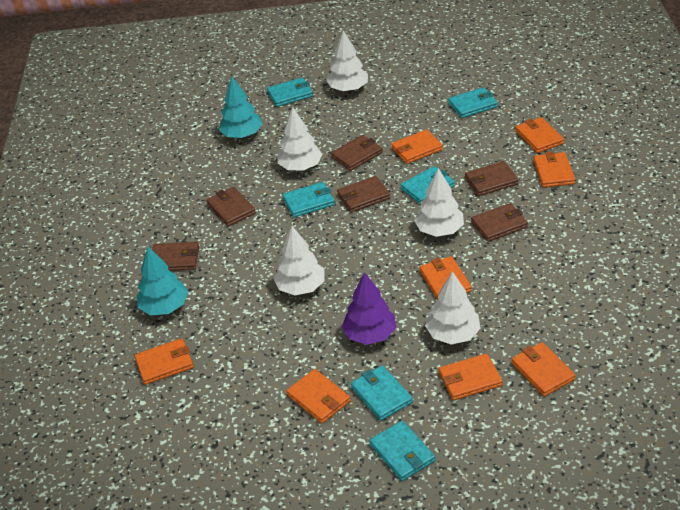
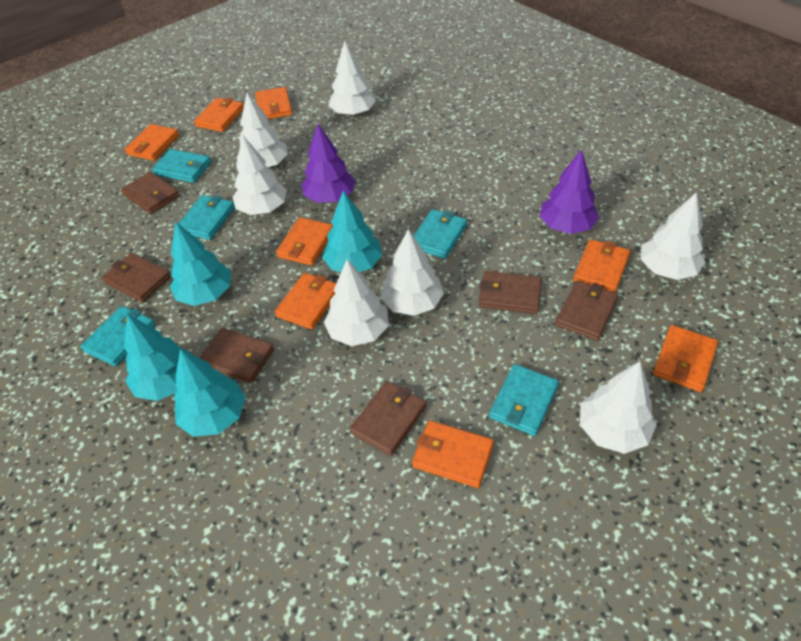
purple tree: [342,272,396,345] = 1 -> [302,124,355,203] [540,149,599,234] = 2
turquoise tree: [137,247,188,315] [219,77,262,138] = 2 -> [124,314,192,401] [170,222,231,306] [174,349,246,437] [322,190,382,272] = 4
turquoise wallet: [267,77,313,107] [283,182,335,218] [351,365,413,421] [369,420,435,481] [401,166,455,204] [448,87,498,118] = 6 -> [81,306,155,367] [152,149,211,183] [178,195,235,240] [414,209,467,259] [489,364,559,436] = 5
white tree: [273,226,324,295] [277,107,323,171] [327,30,368,92] [414,168,464,237] [425,271,481,345] = 5 -> [232,136,287,215] [237,93,288,168] [324,259,389,346] [328,41,376,116] [380,229,444,316] [580,361,657,454] [640,192,705,280] = 7

